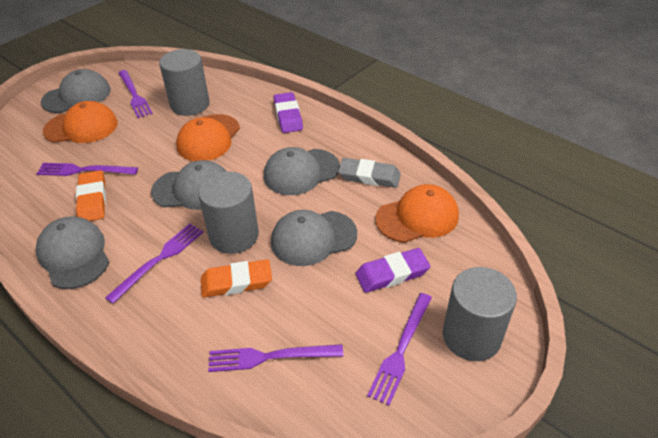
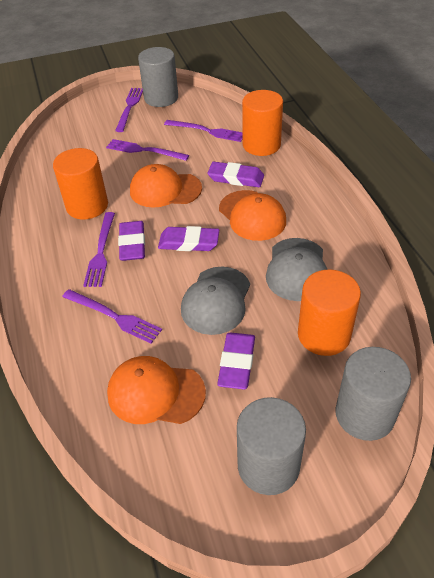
grey cap: [36,216,109,289] [41,69,111,113] [151,160,227,210] [264,147,340,195] [271,210,357,266] = 5 -> [181,267,250,335] [266,238,327,301] = 2
grey eraser: [338,158,401,188] = 1 -> none = 0
orange cylinder: none = 0 -> [53,148,108,220] [242,90,283,156] [298,270,361,356] = 3
orange eraser: [76,170,106,221] [201,259,272,298] = 2 -> none = 0
purple eraser: [274,92,303,133] [355,248,430,293] = 2 -> [118,221,145,261] [158,226,219,251] [208,162,264,187] [217,333,255,389] = 4

